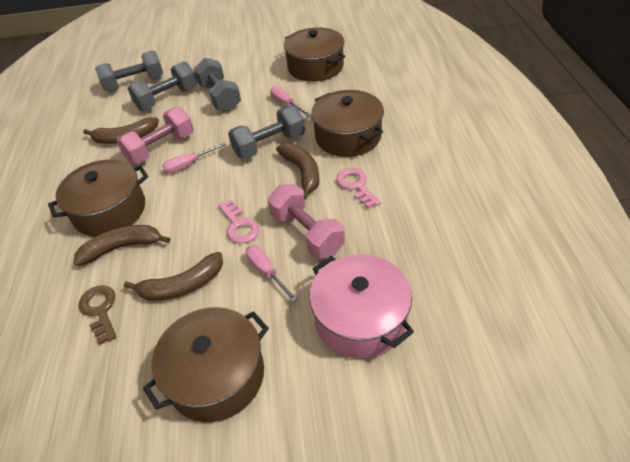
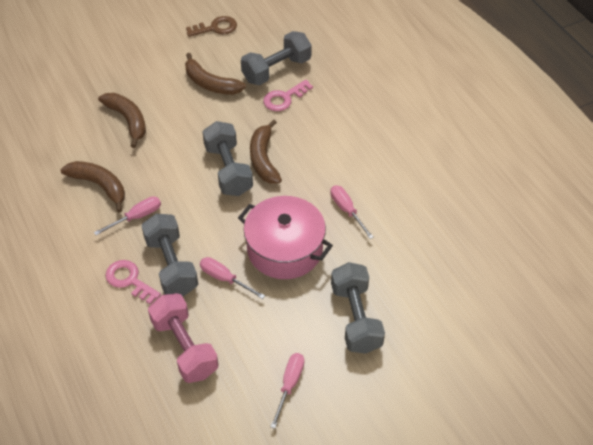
brown pot: [48,159,148,237] [143,307,269,422] [284,28,345,82] [311,90,384,157] = 4 -> none = 0
pink dumbbell: [117,106,194,164] [268,184,345,259] = 2 -> [148,293,218,383] = 1
pink screwdriver: [163,143,226,173] [246,245,297,302] [270,87,310,116] = 3 -> [94,196,161,235] [200,257,265,299] [270,353,304,429] [330,185,374,239] = 4

